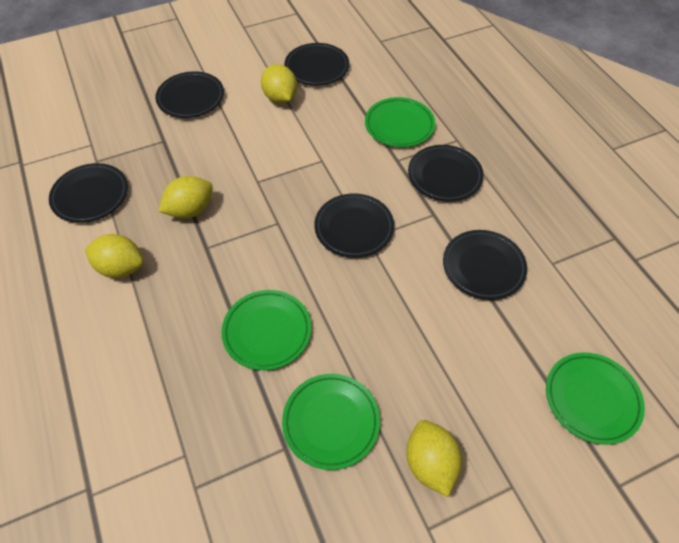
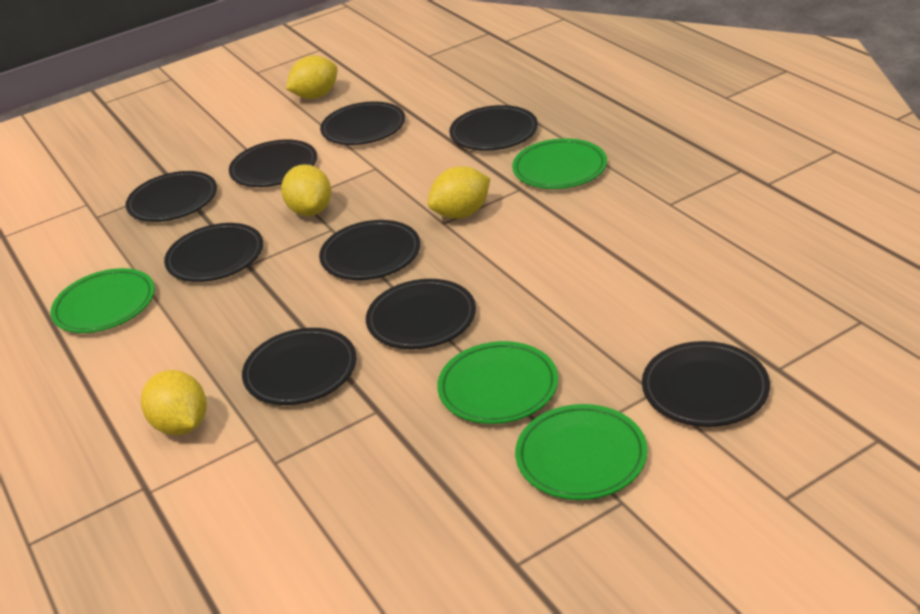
black plate: [49,163,128,223] [155,71,224,118] [284,43,349,86] [314,193,394,258] [408,145,484,202] [443,230,527,300] = 6 -> [126,171,217,222] [164,223,263,282] [229,139,317,187] [242,328,357,405] [319,220,420,280] [320,101,405,145] [366,279,476,349] [449,105,538,151] [642,341,770,427] = 9

